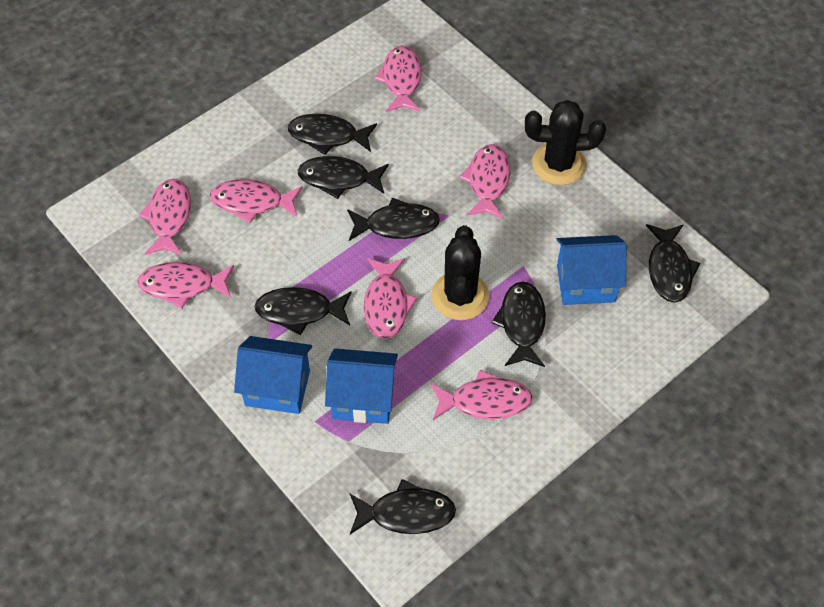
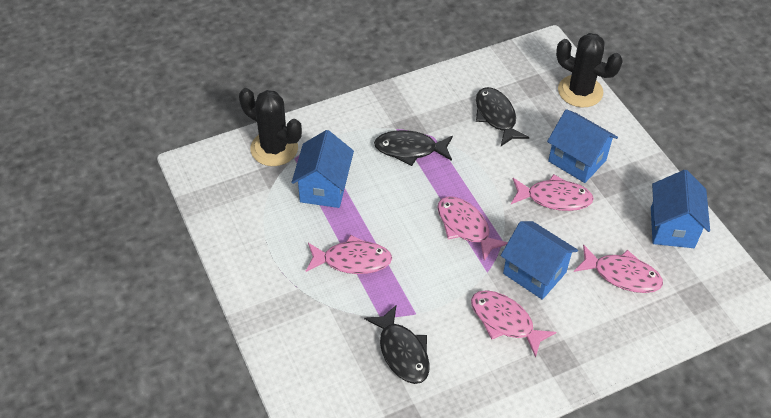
black fish: [255,287,352,335] [288,114,377,155] [297,156,389,199] [347,197,440,241] [350,479,456,534] [492,281,546,367] [646,224,701,303] = 7 -> [364,305,430,384] [374,130,453,166] [476,87,529,146] = 3
blue house: [234,336,312,414] [325,348,398,424] [556,235,626,305] = 3 -> [292,130,354,208] [501,221,578,300] [547,109,618,183] [651,170,710,248] = 4
pink fish: [137,262,234,309] [139,179,191,255] [210,179,303,223] [364,258,417,339] [374,46,422,112] [431,370,533,420] [459,144,510,219] = 7 -> [306,235,392,274] [437,196,508,261] [471,290,556,358] [511,174,594,211] [574,244,663,293] = 5

